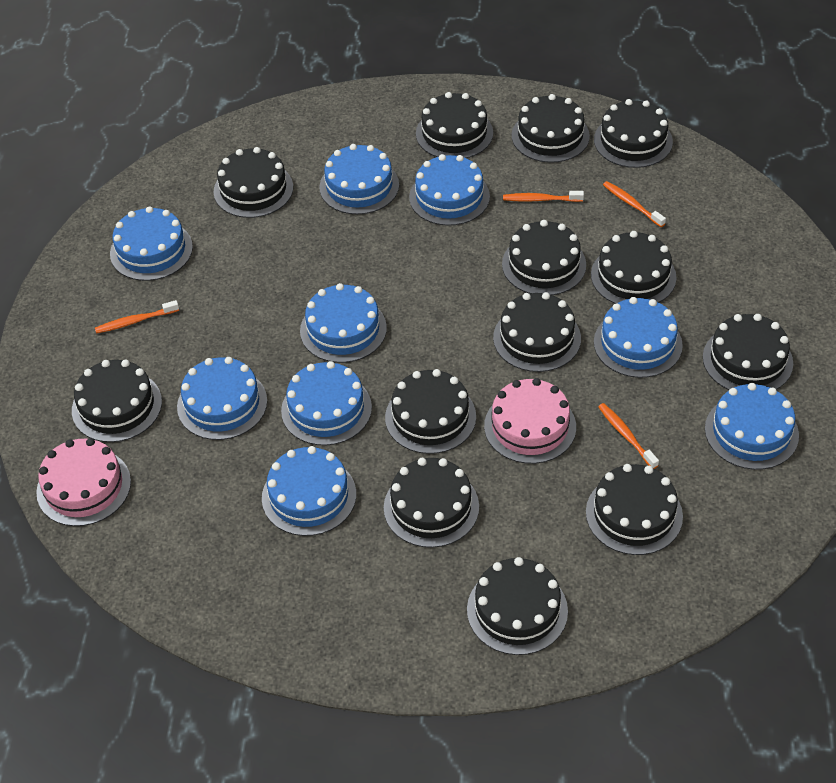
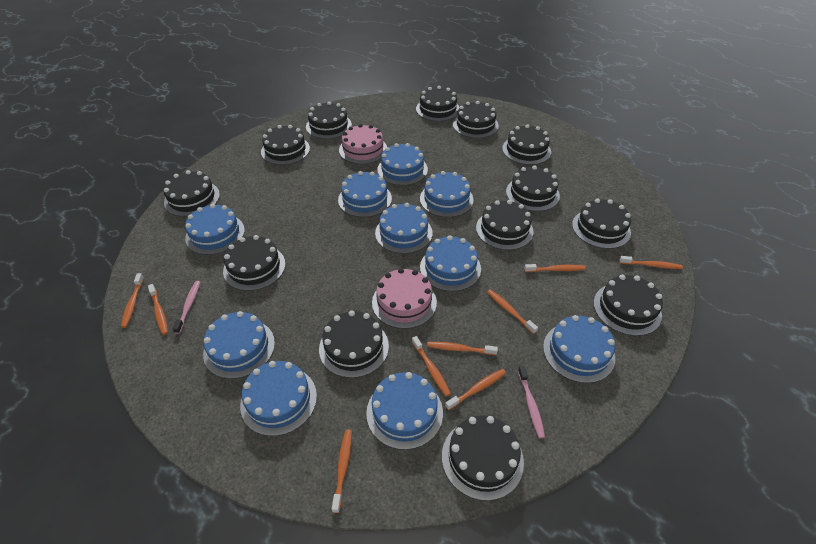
blue cake: [110,206,193,281] [177,357,267,440] [262,446,356,536] [281,361,372,445] [300,283,387,363] [319,144,399,214] [409,154,490,226] [594,297,683,378] [705,383,799,470] = 9 -> [185,204,245,255] [203,311,275,379] [240,361,317,436] [338,171,392,217] [366,372,443,450] [375,203,432,254] [377,143,428,186] [420,171,474,217] [420,236,481,291] [543,315,615,383] = 10
orange toothbrush: [95,300,179,334] [503,191,584,202] [598,403,659,469] [603,181,666,227] = 4 -> [121,273,144,328] [148,284,168,335] [332,429,352,513] [412,336,451,397] [427,342,498,355] [445,369,506,410] [487,290,538,334] [524,264,586,272] [619,256,683,269] = 9
pink toothbrush: none = 0 -> [173,281,200,334] [518,366,545,438] = 2

